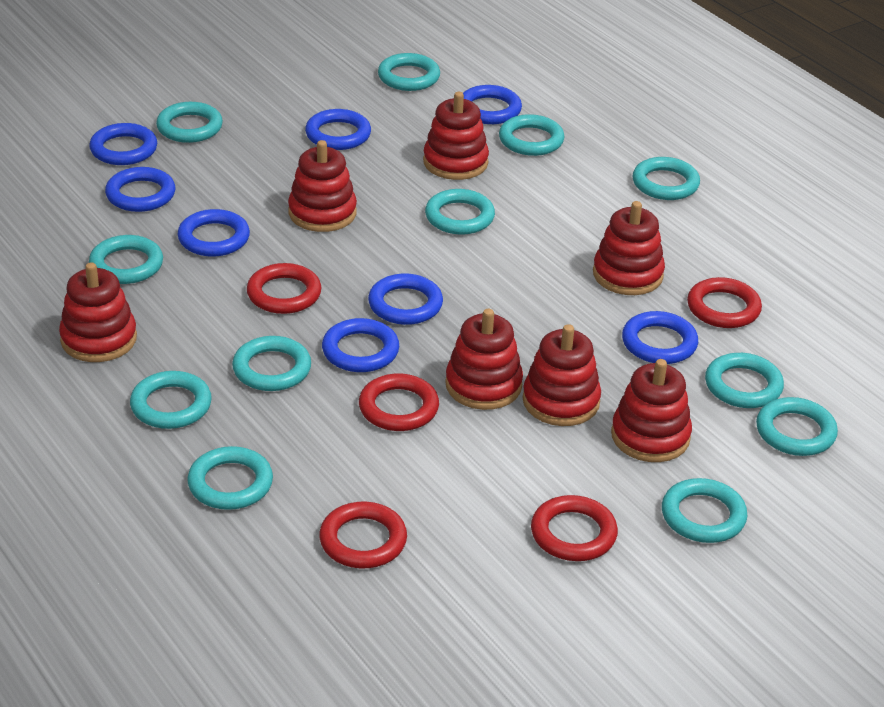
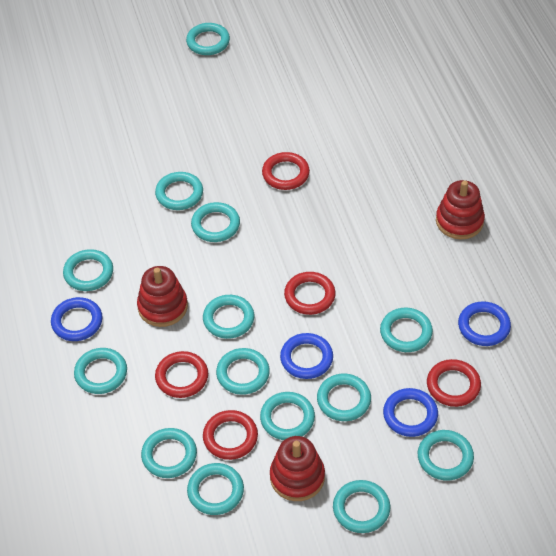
blue ring: [89,123,157,165] [105,167,175,212] [178,209,250,257] [305,109,371,150] [322,318,399,372] [368,274,443,325] [463,85,522,124] [622,311,698,364] = 8 -> [51,297,103,341] [280,333,333,379] [383,388,438,437] [458,301,511,346] = 4
red stacking toy: [59,262,137,362] [288,140,357,232] [423,92,489,180] [445,309,523,410] [523,324,601,426] [593,201,665,295] [611,359,692,462] = 7 -> [137,266,188,327] [270,436,325,501] [436,180,485,239] = 3
turquoise ring: [89,235,163,284] [130,371,212,429] [156,102,223,143] [187,446,273,510] [232,336,311,391] [378,53,440,91] [425,189,495,235] [499,114,564,156] [632,157,700,200] [662,478,747,543] [705,353,784,408] [756,397,838,456] = 12 -> [63,249,113,291] [74,348,127,394] [141,428,197,478] [155,172,203,210] [186,23,230,55] [187,463,244,515] [191,202,240,242] [203,295,254,339] [216,348,270,395] [260,392,315,440] [317,374,371,421] [333,480,390,533] [380,308,433,352] [418,430,474,481] = 14

